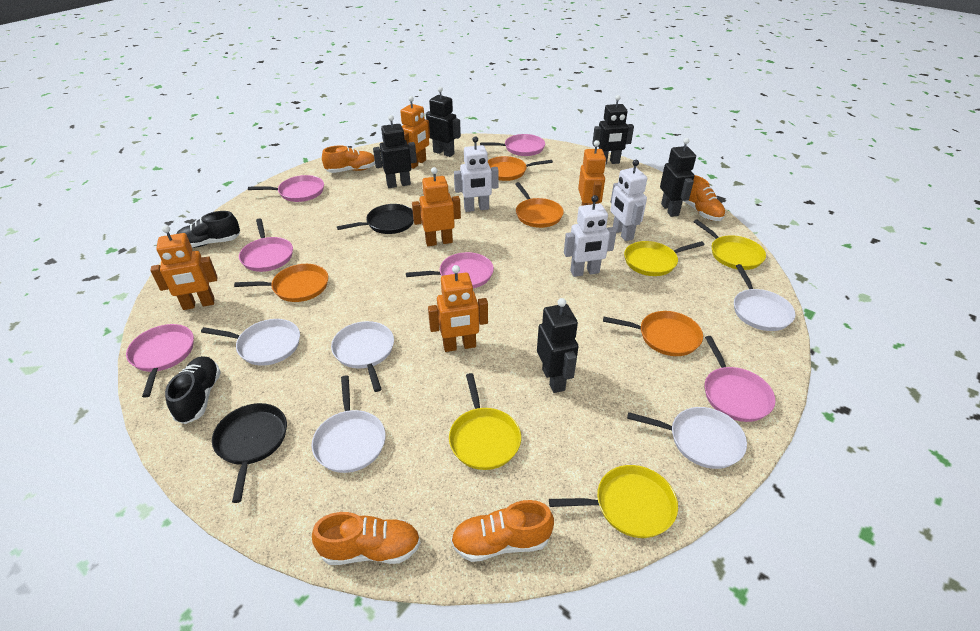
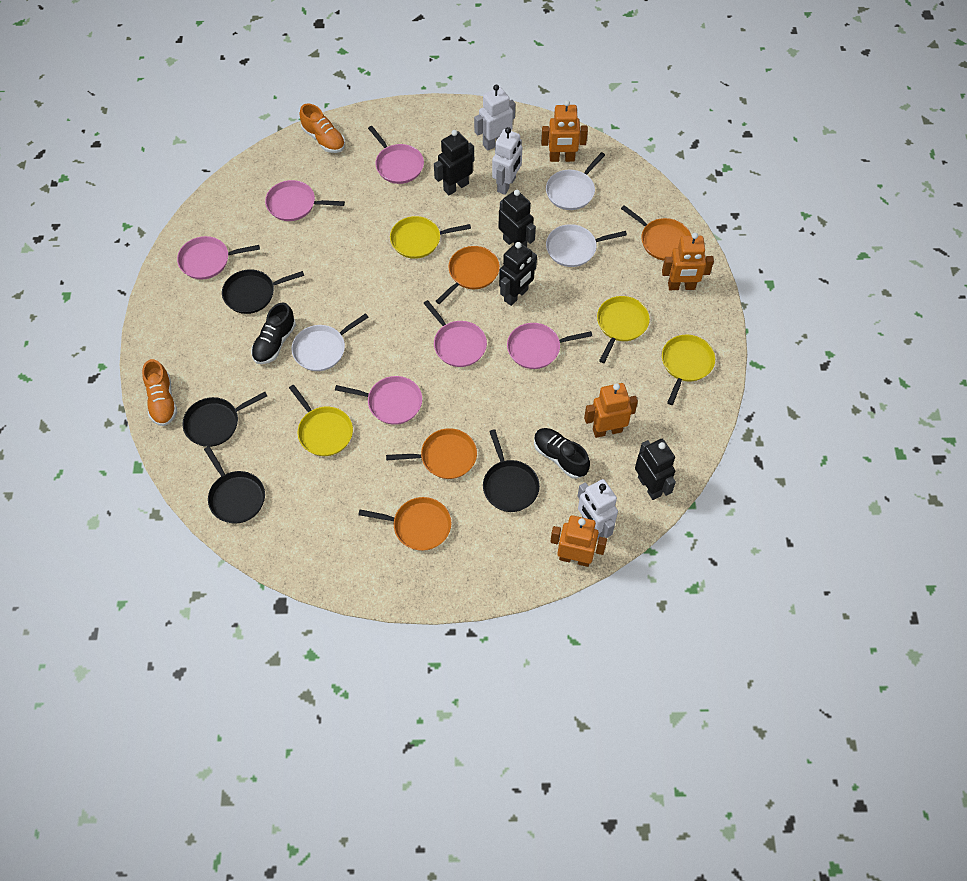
black pan: [212,403,287,503] [337,204,414,234] = 2 -> [182,392,267,447] [204,446,265,523] [222,269,304,314] [483,429,540,512] = 4
black robot: [373,115,417,188] [426,87,461,157] [537,298,578,393] [592,95,634,164] [660,138,696,217] = 5 -> [434,130,474,195] [499,190,536,247] [499,242,537,306] [635,439,676,500] = 4
orange robot: [150,225,217,310] [400,96,430,169] [412,167,461,246] [428,265,488,352] [578,140,606,206] = 5 -> [541,100,588,162] [550,515,607,567] [584,383,638,438] [662,233,714,290] = 4
orange shoe: [312,512,421,565] [322,145,375,173] [451,500,554,562] [684,175,725,221] = 4 -> [142,359,177,426] [300,103,345,153] = 2
white pan: [201,319,300,366] [312,375,386,473] [331,321,394,392] [627,407,747,469] [734,264,795,331] = 5 -> [291,313,368,371] [546,152,605,210] [546,224,627,267] = 3

